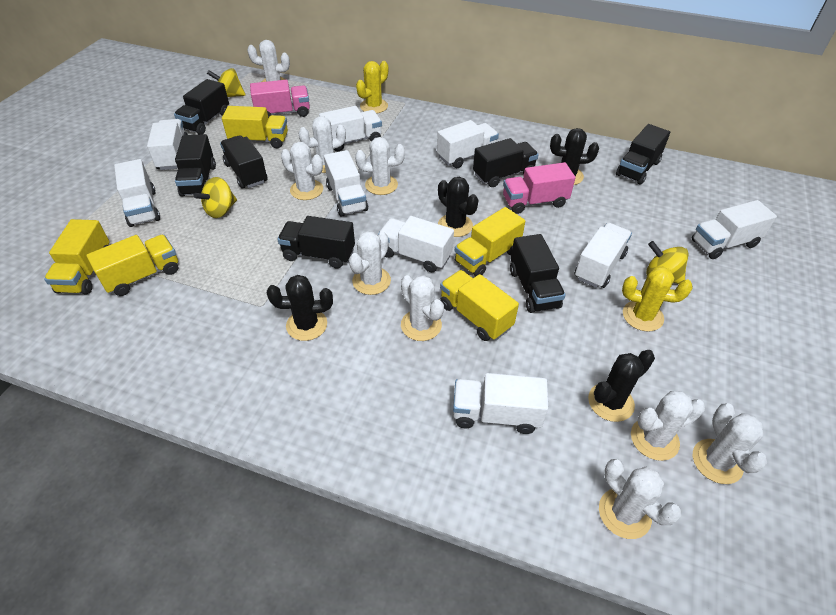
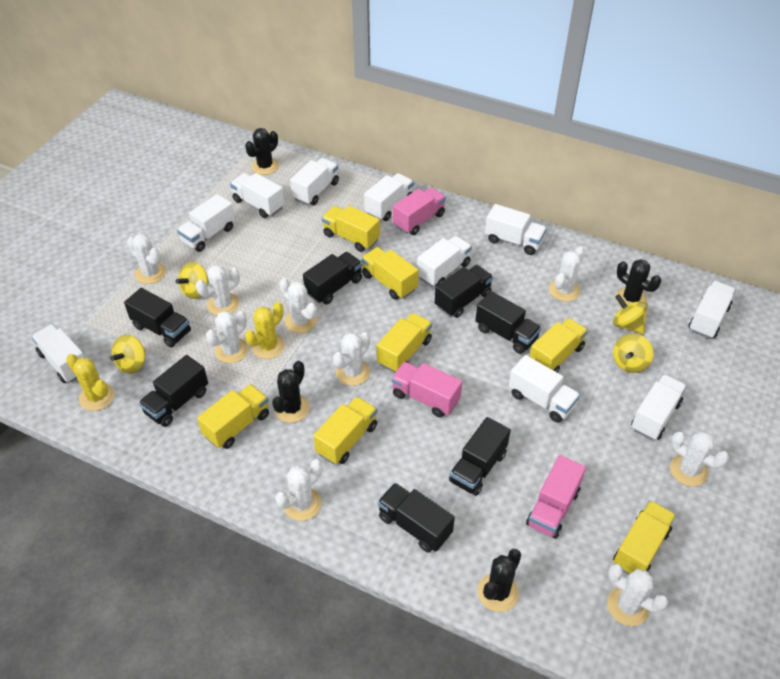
pink truck: [250,80,310,118] [503,162,576,214] = 2 -> [391,362,462,418] [393,187,446,235] [526,455,586,538] = 3
white truck: [114,159,160,227] [147,119,188,170] [319,106,382,151] [324,150,368,217] [378,216,454,272] [437,120,499,168] [453,373,548,434] [575,223,632,288] [692,200,777,259] = 9 -> [31,324,85,383] [177,194,235,252] [230,173,285,218] [290,158,339,205] [364,173,414,221] [417,236,472,287] [485,204,547,255] [509,355,580,423] [631,374,687,440] [688,281,736,339] = 10
yellow spinning top: [194,177,237,218] [207,68,246,97] [646,241,688,284] = 3 -> [110,335,146,374] [175,262,209,299] [613,294,647,334] [613,334,654,373] = 4
yellow truck: [44,219,110,295] [86,235,178,296] [222,106,288,148] [440,270,519,341] [455,207,525,277] = 5 -> [197,384,269,449] [313,397,377,464] [322,206,380,252] [361,247,418,300] [377,313,432,373] [529,318,588,373] [613,500,676,575] = 7

